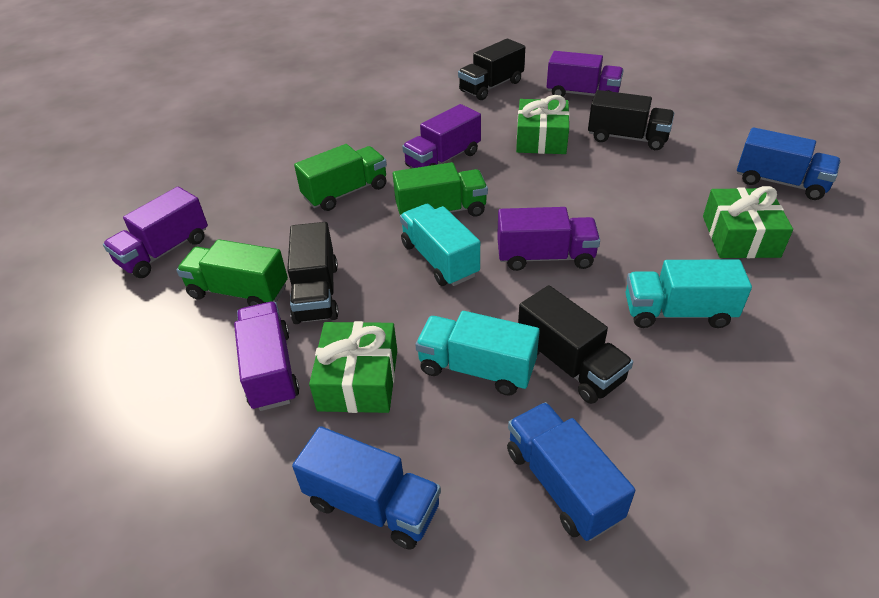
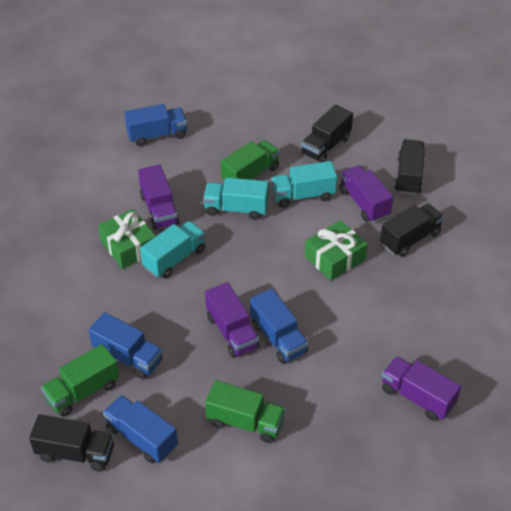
blue truck: [292,426,441,550] [507,402,635,541] [737,127,841,200] = 3 -> [89,312,163,379] [103,395,178,464] [124,104,187,146] [250,288,309,364] = 4
green gift: [309,321,397,413] [516,95,570,154] [703,186,793,258] = 3 -> [98,209,156,269] [305,220,367,281] = 2
purple truck: [103,187,208,278] [234,302,299,411] [402,104,481,168] [497,207,600,271] [547,51,624,97] = 5 -> [138,165,180,230] [205,282,260,358] [340,165,393,223] [382,356,461,421] = 4

